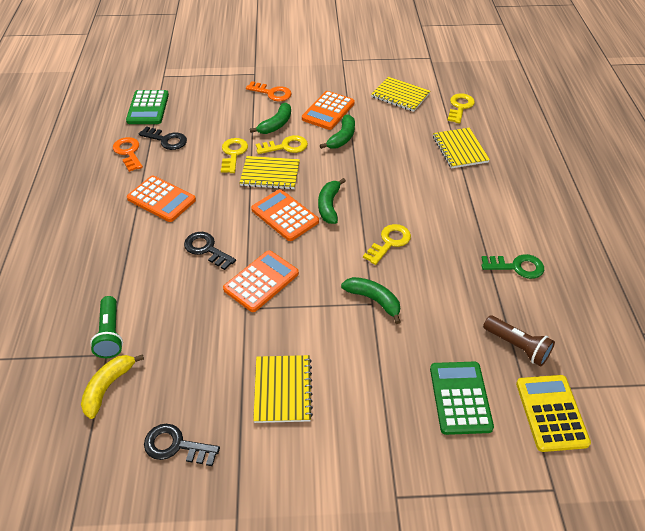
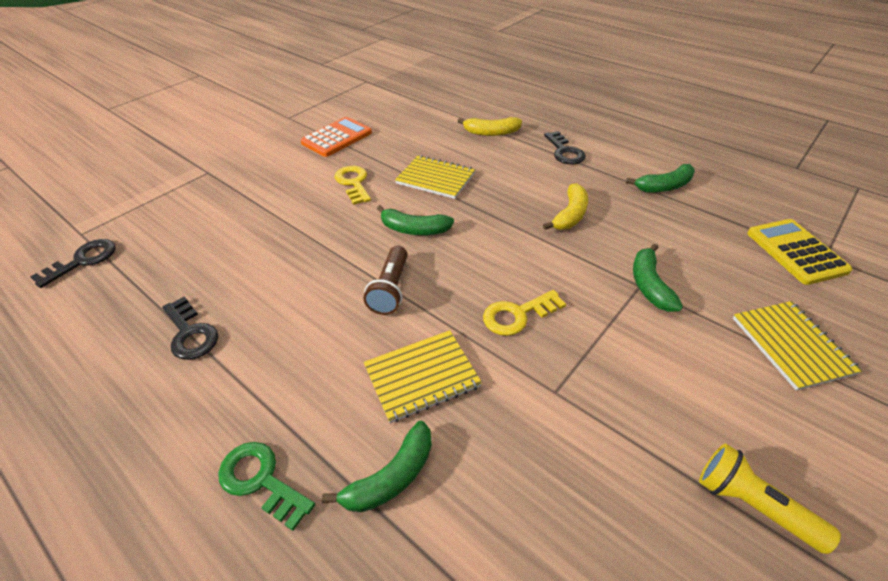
green calculator: [126,90,169,124] [430,362,494,435] = 2 -> none = 0
green flashlight: [90,296,123,358] = 1 -> none = 0
orange calculator: [127,176,196,222] [223,250,299,312] [251,189,319,241] [302,91,355,130] = 4 -> [301,117,372,157] = 1
orange key: [113,137,143,172] [246,81,292,101] = 2 -> none = 0
yellow banana: [81,354,144,419] = 1 -> [458,117,522,136] [543,183,588,230] = 2
yellow flashlight: none = 0 -> [699,444,841,554] = 1
yellow key: [221,138,248,173] [256,135,308,154] [363,224,411,265] [447,93,475,123] = 4 -> [335,166,371,205] [483,290,566,336] = 2
yellow notebook: [240,156,300,190] [253,355,313,423] [371,77,430,112] [433,128,490,169] = 4 -> [364,330,482,423] [395,155,475,199] [733,301,863,391] = 3

